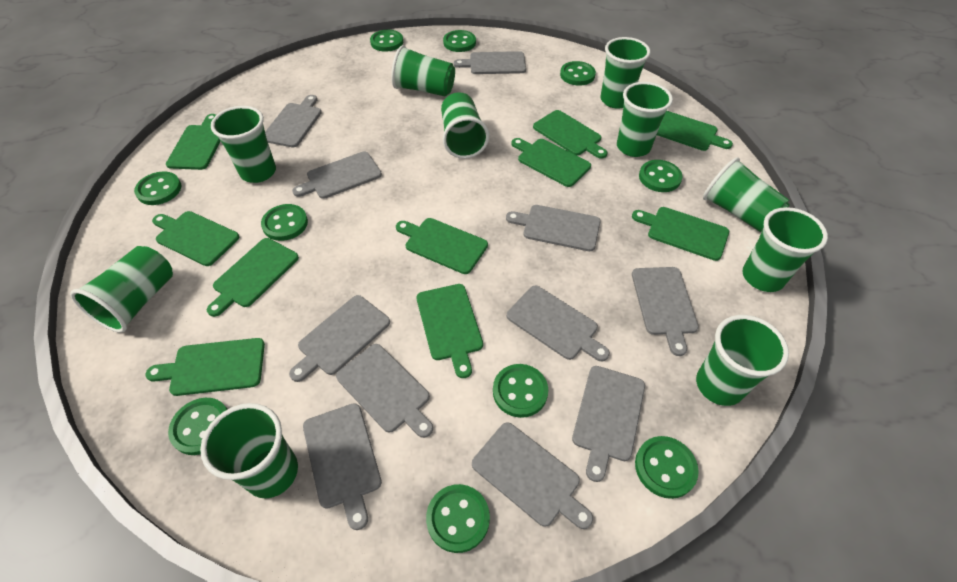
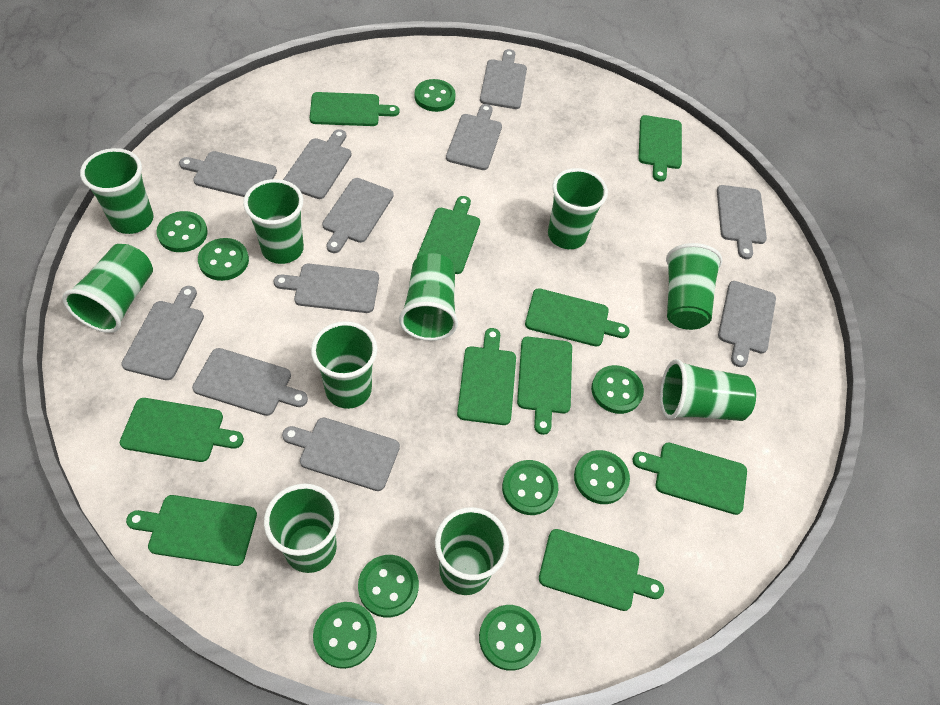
green button: [134,171,181,205] [168,398,228,455] [261,204,308,241] [370,30,403,52] [426,484,490,553] [443,30,476,52] [493,364,548,418] [560,61,596,86] [635,436,699,499] [639,160,683,192] = 10 -> [156,211,208,252] [198,238,249,281] [313,602,377,669] [358,555,419,617] [414,79,456,112] [479,605,541,671] [502,460,558,515] [574,450,630,504] [591,365,644,414] = 9

